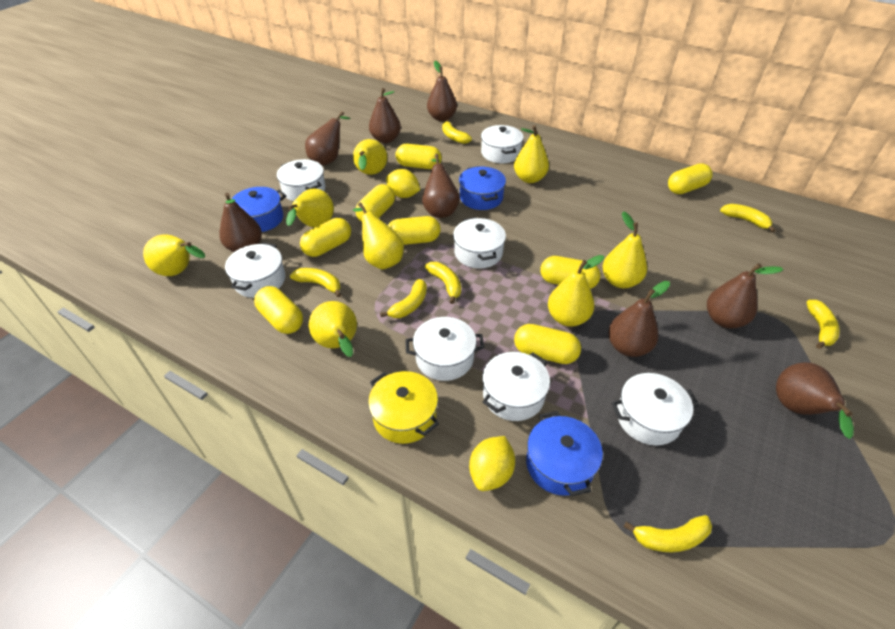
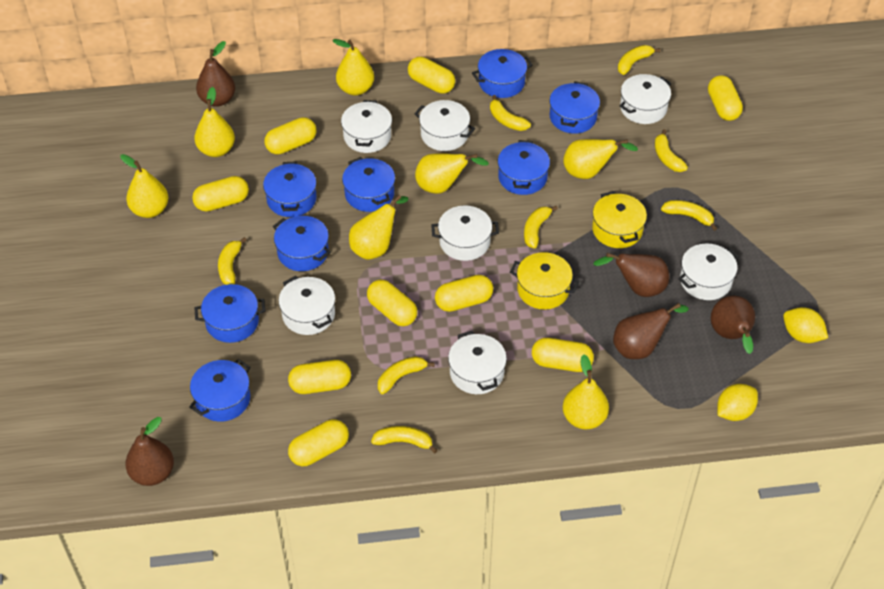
blue pot: [232,187,286,232] [459,166,506,210] [526,411,603,496] = 3 -> [189,359,250,422] [194,284,265,343] [263,161,317,217] [273,216,331,271] [342,157,395,212] [472,49,533,98] [498,140,550,195] [549,81,600,134] = 8
brown pear: [219,193,262,252] [305,111,351,166] [369,88,401,143] [422,154,460,218] [427,61,457,121] [608,281,670,357] [707,263,783,328] [776,362,854,439] = 8 -> [125,417,174,486] [196,41,235,107] [593,253,669,297] [613,303,689,359] [711,295,755,354] = 5
yellow banana: [290,268,341,297] [380,279,427,318] [425,262,461,304] [442,120,472,144] [624,515,712,552] [720,204,776,233] [806,300,840,349] = 7 -> [218,237,247,285] [371,426,438,453] [378,356,435,394] [490,95,531,131] [524,206,558,248] [618,45,660,75] [655,129,688,172] [661,200,717,231] = 8
yellow capsule: [254,286,303,334] [300,218,351,257] [355,184,395,222] [388,216,440,245] [395,144,442,169] [514,324,581,364] [540,256,600,289] [668,163,713,194] = 8 -> [192,176,249,212] [265,117,316,155] [288,360,351,394] [288,419,349,466] [367,280,417,326] [408,57,455,94] [435,275,493,312] [532,338,594,372] [708,75,743,121] = 9
yellow pear: [143,235,205,276] [286,189,334,227] [309,301,357,357] [353,139,387,175] [353,203,404,270] [514,125,549,183] [548,255,604,327] [603,212,647,288] = 8 -> [120,154,168,218] [194,87,235,157] [332,39,374,96] [349,195,409,260] [415,154,489,194] [563,139,638,179] [563,354,609,430] = 7
yellow pot: [368,371,439,444] = 1 -> [510,252,580,310] [592,191,647,248] = 2

